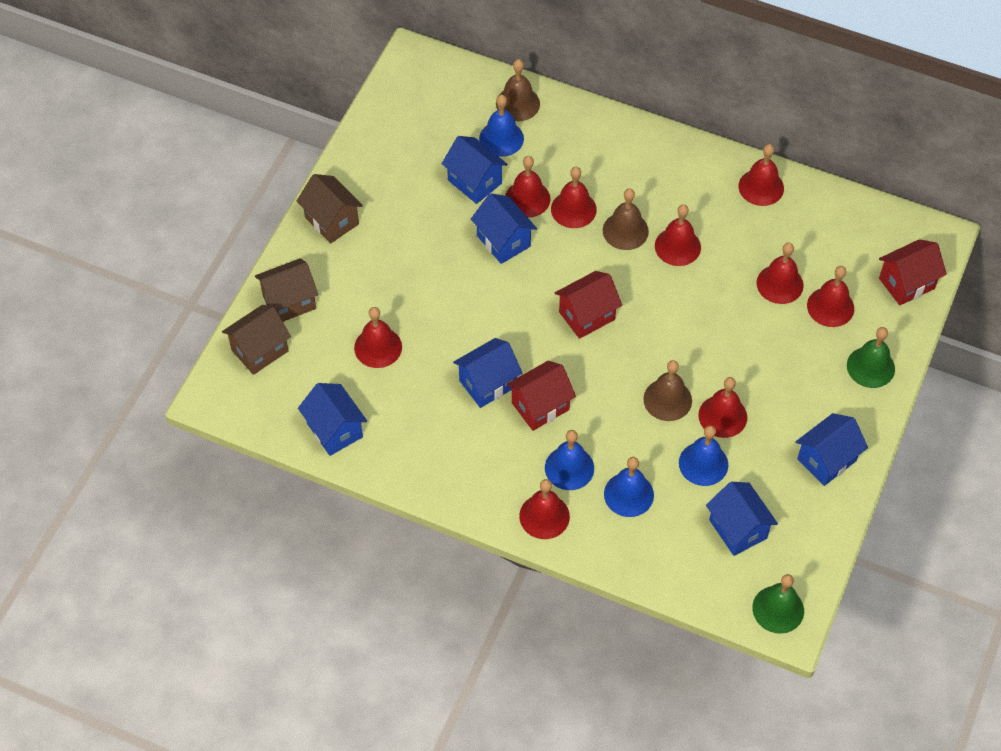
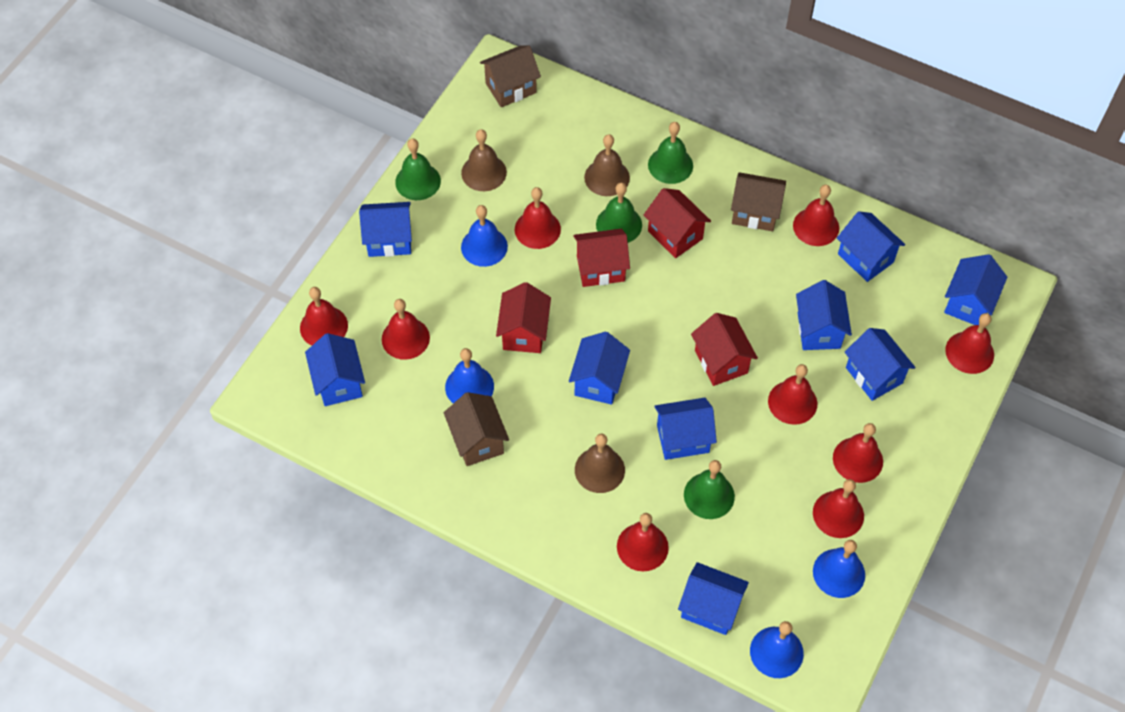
blue house: [298,383,367,456] [442,136,508,204] [453,338,522,408] [471,193,537,264] [706,482,778,556] [796,413,868,486] = 6 -> [305,333,365,406] [359,202,412,257] [569,332,630,405] [654,398,717,460] [678,562,749,635] [796,280,852,350] [837,211,905,282] [845,328,916,401] [944,254,1007,325] = 9
green bell: [752,574,804,634] [847,327,895,388] = 2 -> [395,138,441,200] [596,183,642,243] [648,122,693,184] [684,460,735,519] = 4
red house: [506,361,576,431] [555,271,622,339] [879,239,947,305] = 3 -> [496,282,551,353] [573,229,630,287] [644,188,711,258] [691,313,758,386] = 4

